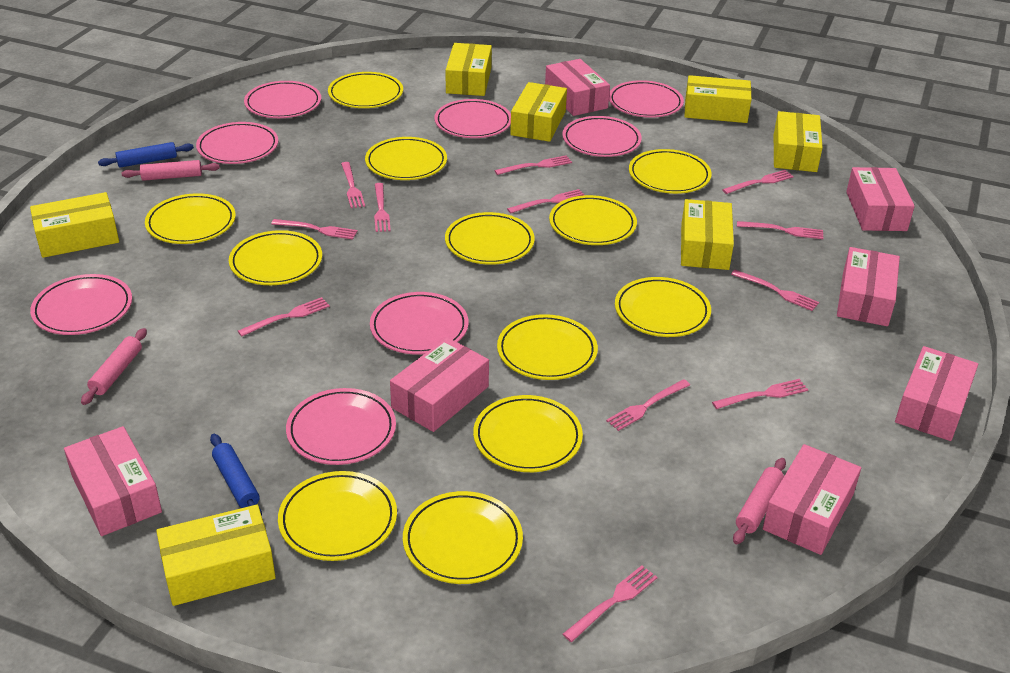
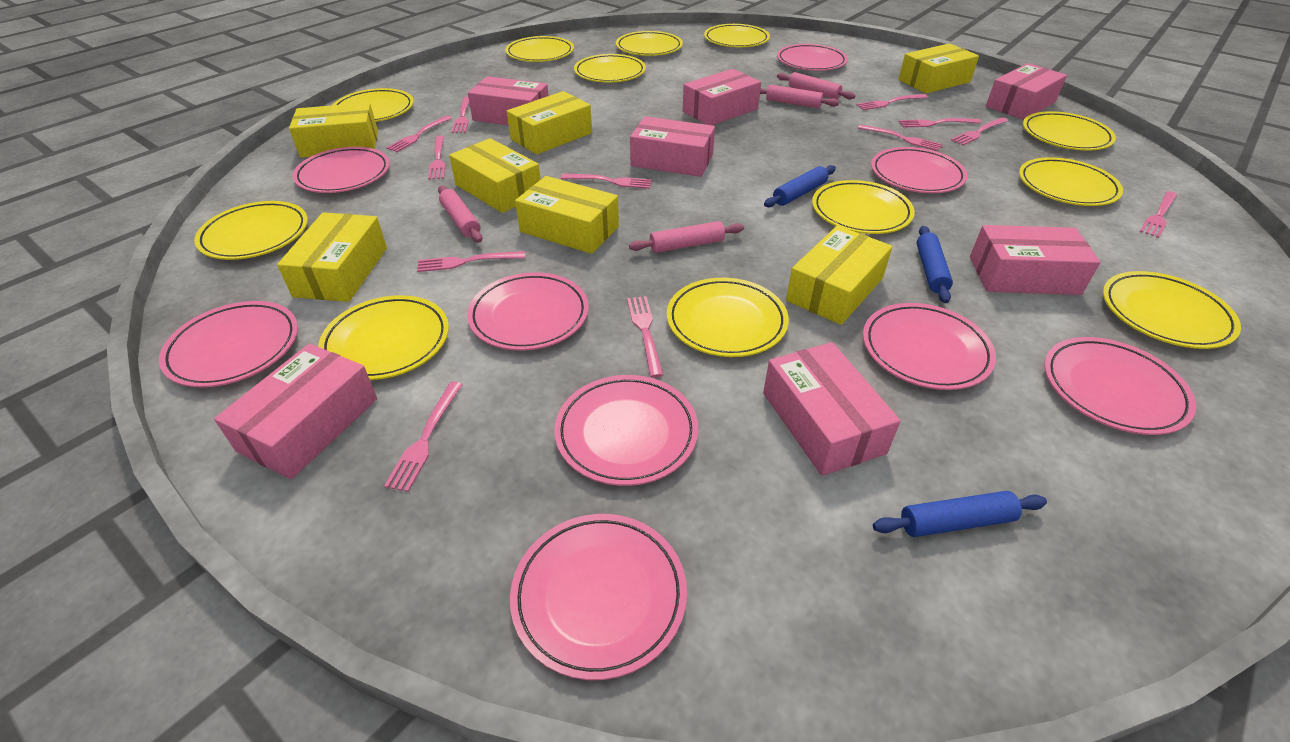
blue rolling pin: [98,142,194,168] [210,434,262,516] = 2 -> [764,165,836,207] [873,491,1047,537] [917,226,953,303] = 3
pink plate: [30,274,132,335] [196,122,279,164] [244,81,321,118] [286,388,396,465] [370,292,468,355] [435,99,511,138] [562,116,642,157] [609,80,684,118] = 8 -> [159,301,298,387] [293,147,390,193] [467,272,589,351] [510,514,687,680] [554,375,698,486] [777,44,848,71] [863,303,996,390] [871,147,968,193] [1044,337,1196,435] = 9
pink rolling pin: [81,328,147,405] [122,160,220,181] [733,458,786,544] = 3 -> [438,186,482,243] [629,221,744,253] [760,85,839,108] [777,72,856,100] = 4

